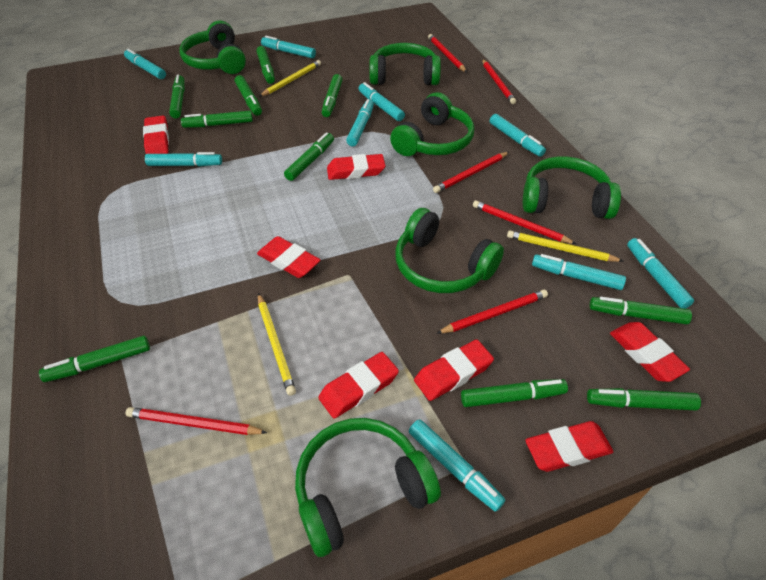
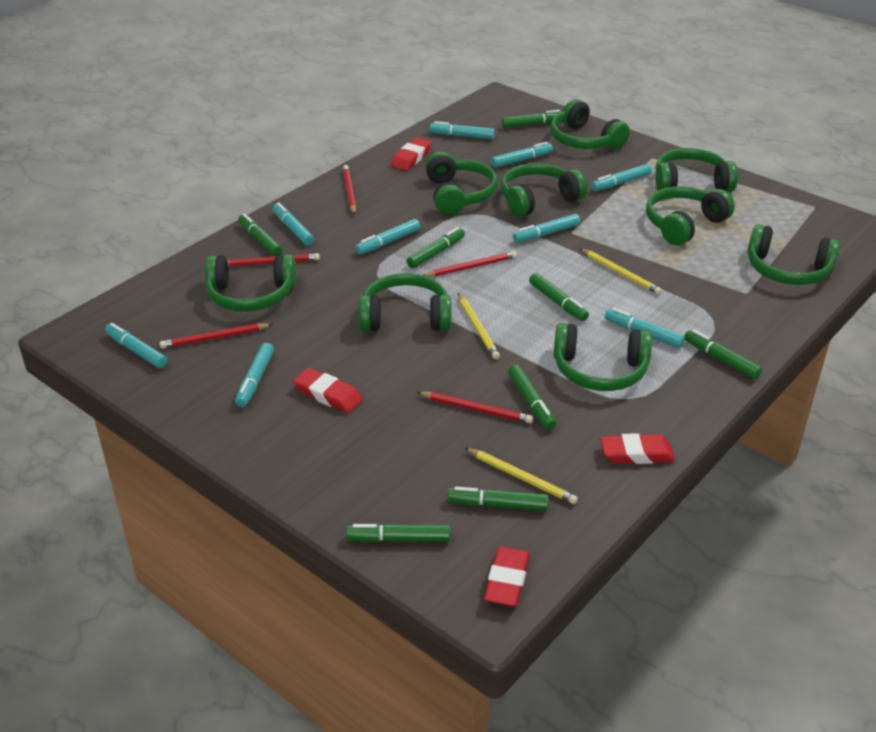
green headphones: [180,20,246,74] [295,418,441,557] [369,43,441,85] [390,92,474,156] [395,208,504,293] [523,156,621,219] = 6 -> [205,254,296,312] [359,273,451,332] [425,152,498,215] [501,163,587,217] [550,99,630,150] [554,323,652,391] [646,186,735,245] [655,148,738,192] [748,224,840,285] = 9
green marker: [39,336,150,382] [169,75,185,118] [181,111,253,128] [235,75,262,116] [256,46,275,84] [284,132,334,181] [322,74,343,117] [461,379,568,407] [587,388,701,410] [590,297,692,324] = 10 -> [238,213,283,256] [346,523,450,542] [407,227,465,268] [447,487,549,511] [502,110,561,128] [508,365,556,430] [529,273,589,321] [684,329,762,379] = 8
red eraser: [143,115,169,154] [257,236,320,278] [318,352,399,419] [327,154,386,180] [414,339,494,401] [525,421,613,472] [610,322,690,382] = 7 -> [293,368,363,413] [391,138,432,171] [484,546,530,607] [600,433,675,464] = 4
red pencil: [126,407,268,435] [428,34,467,72] [433,152,509,193] [436,290,548,334] [473,200,576,244] [482,59,516,104] = 6 -> [160,323,273,348] [227,253,320,267] [343,165,356,215] [417,392,533,423] [424,251,517,277] = 5

